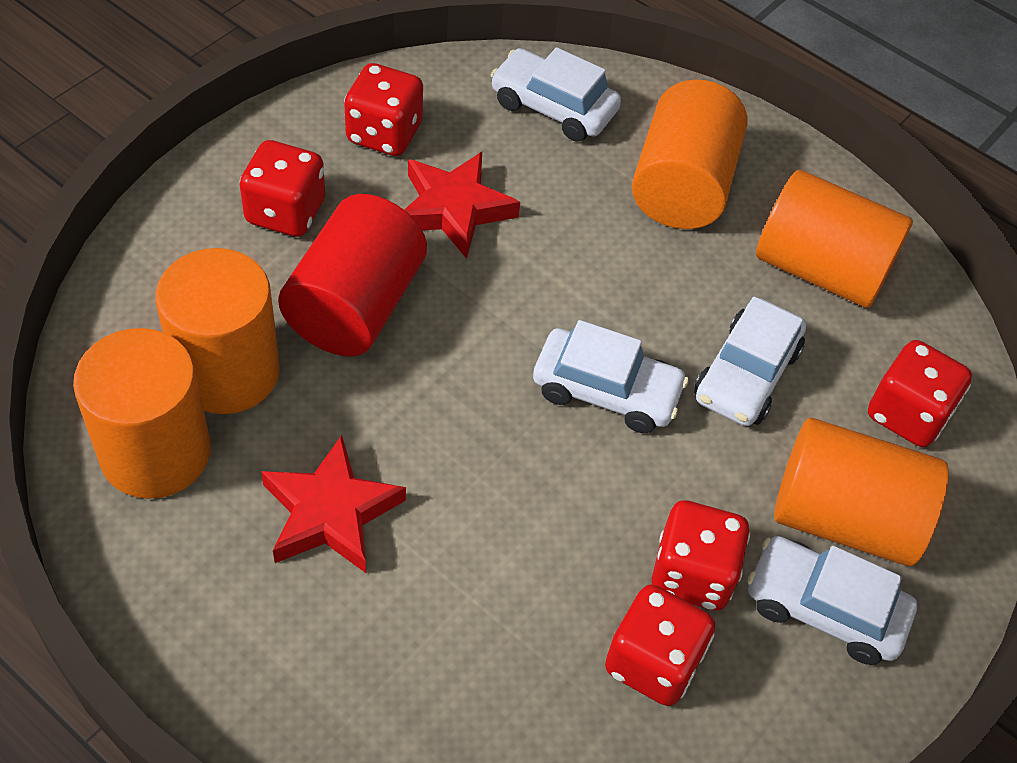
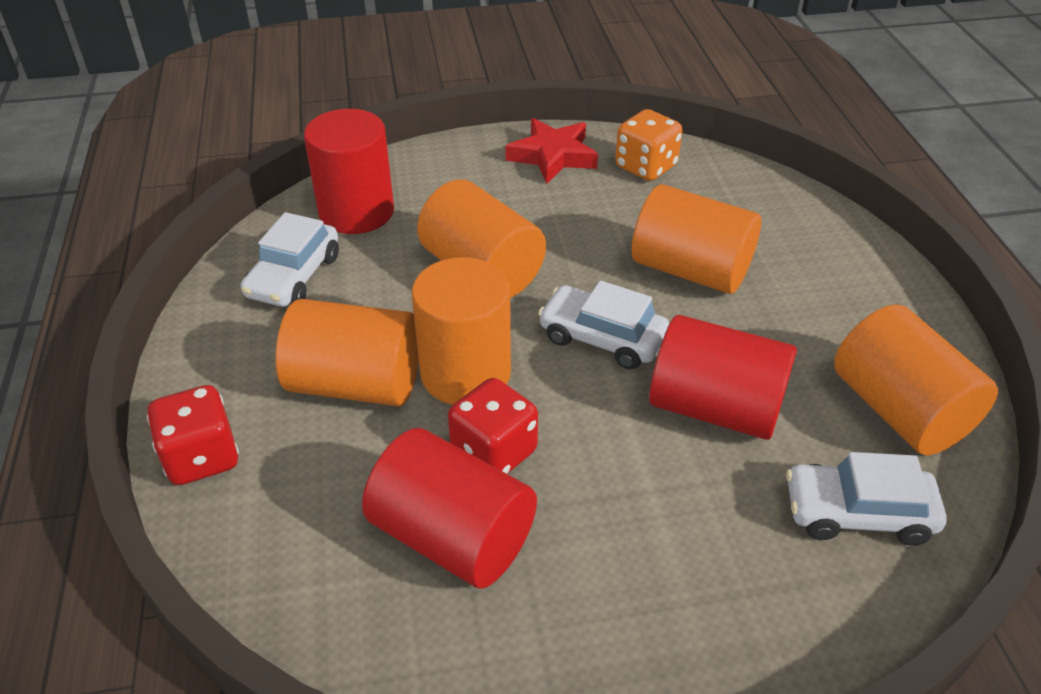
orange dice: none = 0 -> [615,109,682,181] = 1
red cylinder: [278,194,427,357] = 1 -> [304,109,394,234] [362,428,537,588] [649,315,797,440] = 3
red dice: [240,140,325,237] [344,63,423,156] [605,584,715,706] [652,500,750,611] [868,340,972,447] = 5 -> [147,385,239,485] [448,378,538,474] = 2
red star: [261,435,406,573] [404,152,520,259] = 2 -> [505,118,598,184] = 1
white car: [491,47,621,142] [533,320,689,433] [694,297,806,426] [747,536,917,665] = 4 -> [241,212,339,307] [538,281,669,369] [786,452,947,546] = 3

